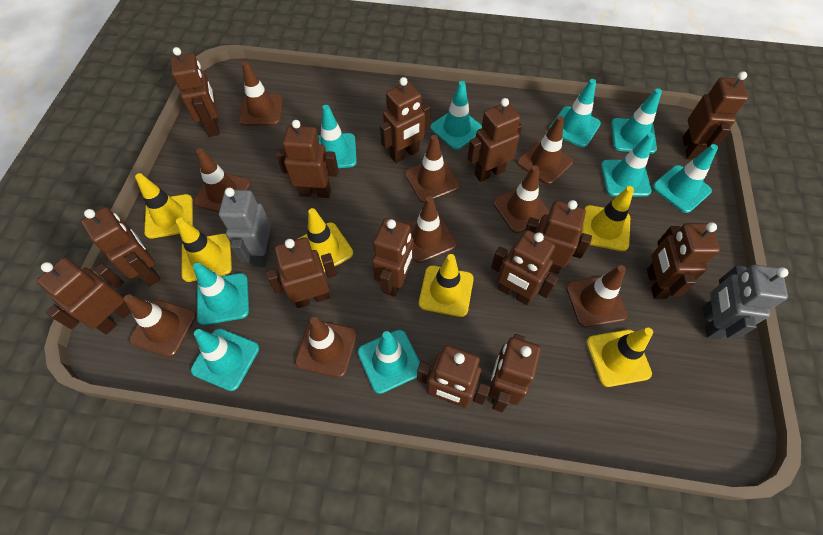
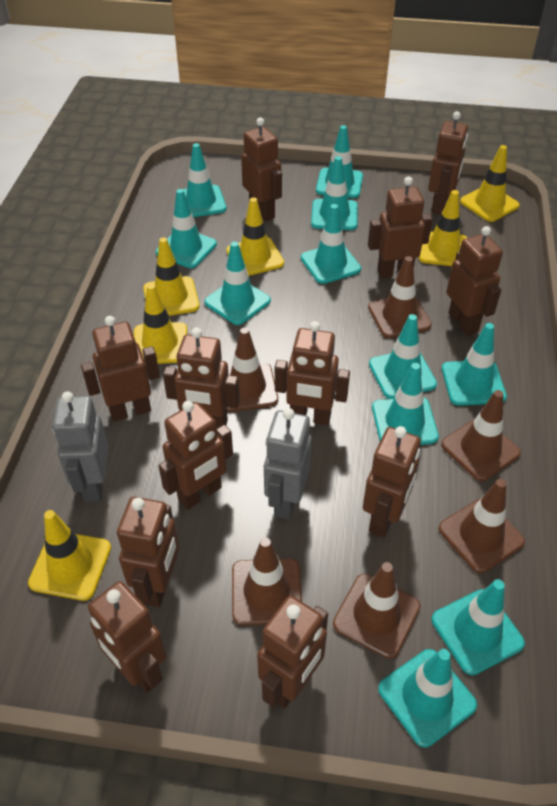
brown robot: [37,257,131,334] [81,207,161,287] [171,47,220,137] [266,237,337,308] [276,120,339,198] [372,218,414,297] [380,77,431,163] [417,345,490,408] [467,98,522,182] [488,334,541,412] [491,230,558,305] [525,200,592,274] [647,223,720,299] [682,71,748,160] = 14 -> [81,316,160,422] [88,581,167,693] [117,497,179,607] [159,401,233,510] [163,328,240,428] [241,117,282,221] [257,596,328,709] [275,321,350,425] [363,426,421,538] [368,177,433,278] [428,111,468,215] [446,226,503,336] = 12
brown traffic cone: [124,294,196,357] [194,148,251,212] [239,61,283,126] [295,317,357,378] [405,135,459,203] [406,196,457,263] [493,165,549,233] [517,116,573,185] [566,265,627,327] = 9 -> [227,328,278,412] [232,537,302,625] [333,562,420,659] [368,256,432,338] [439,479,525,573] [441,390,521,481] = 6
turquoise traffic cone: [191,328,259,391] [193,263,249,325] [318,105,357,168] [358,330,420,394] [430,81,482,150] [549,79,601,147] [601,133,655,196] [611,88,662,154] [652,144,718,213] = 9 -> [156,189,217,268] [183,143,227,217] [205,242,271,325] [301,204,361,284] [311,156,358,230] [316,125,363,198] [369,314,437,399] [372,363,439,445] [378,649,477,747] [432,579,525,675] [442,323,507,406] = 11

